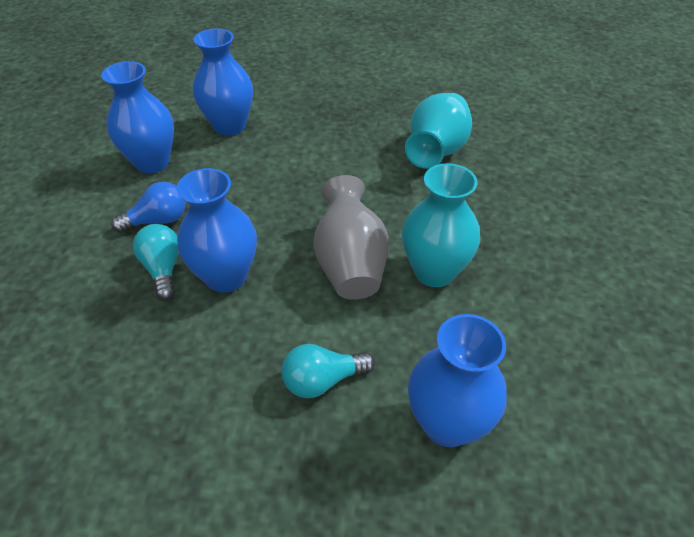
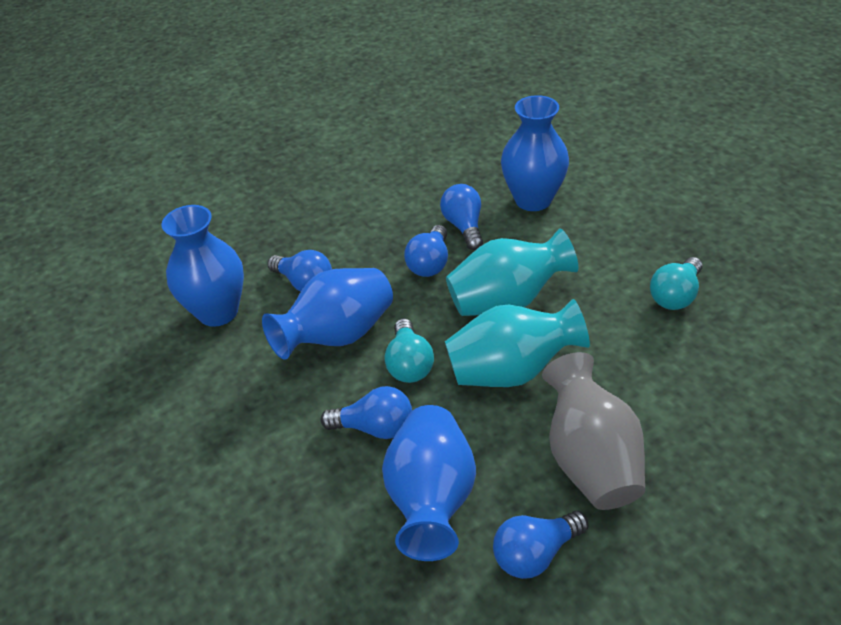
blue light bulb: [111,182,186,233] = 1 -> [267,250,332,292] [321,386,412,439] [404,225,448,277] [440,184,483,250] [493,511,588,579] = 5

